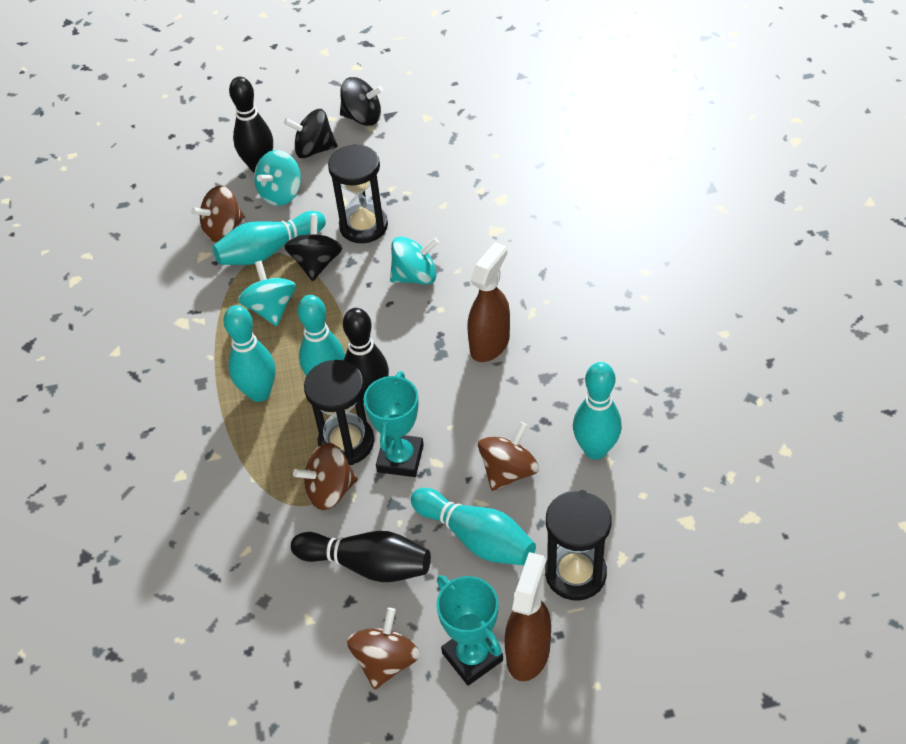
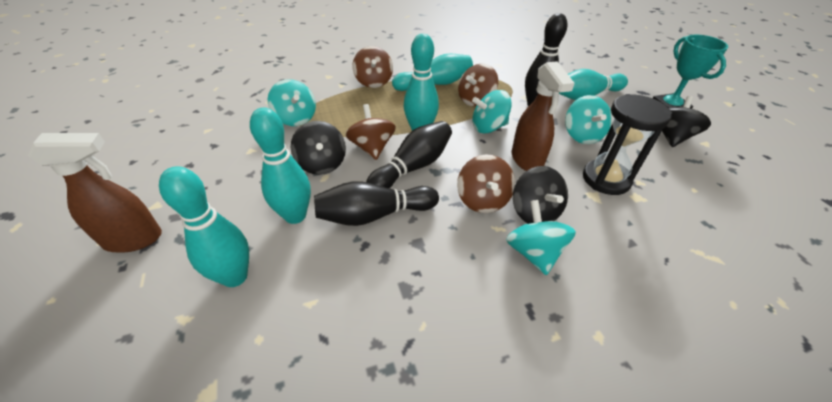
black hourglass: [304,360,374,465] [328,144,388,243] [545,490,612,601] = 3 -> [583,94,672,195] = 1
turquoise spinning top: [238,261,296,326] [254,150,301,206] [390,236,439,285] = 3 -> [268,79,316,126] [472,90,512,134] [506,200,576,275] [565,95,612,144] = 4
turquoise trophy: [363,371,424,477] [436,575,503,686] = 2 -> [653,35,728,109] = 1

